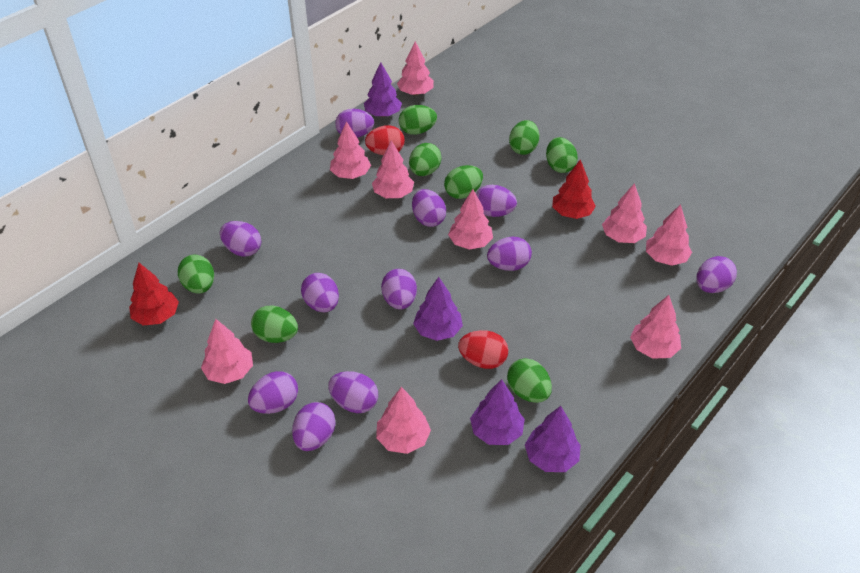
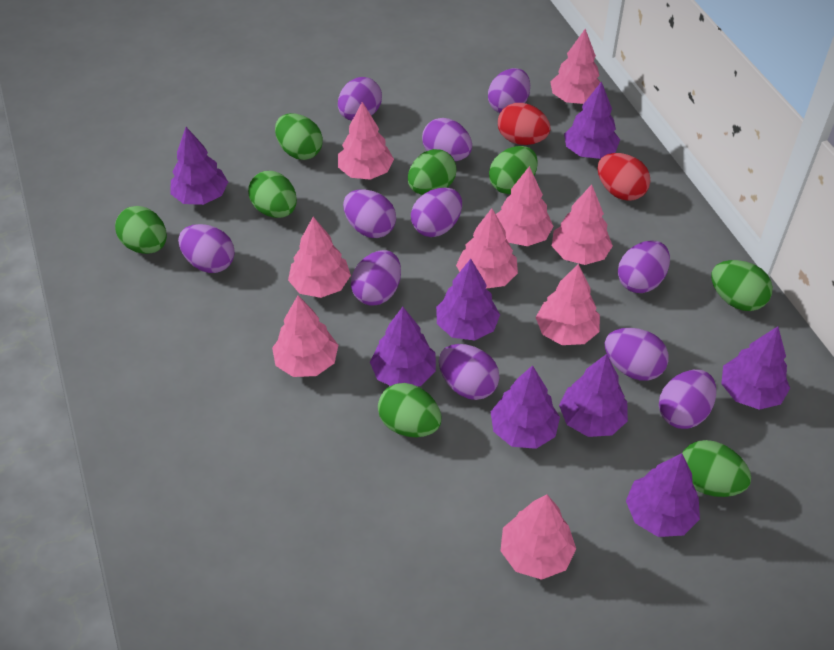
purple tree: [364,62,402,117] [413,277,463,341] [470,379,525,445] [525,406,581,472] = 4 -> [170,127,228,205] [370,307,436,386] [436,259,500,341] [491,365,560,449] [559,354,628,437] [564,81,620,159] [626,453,700,537] [721,326,790,410] = 8
red tree: [129,263,179,326] [552,159,596,219] = 2 -> none = 0

